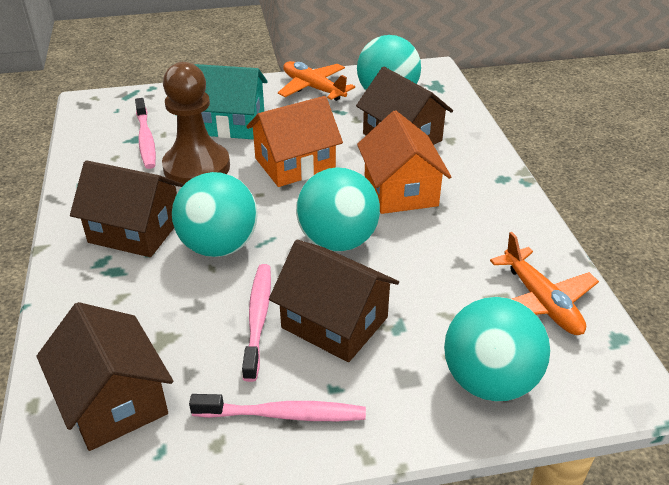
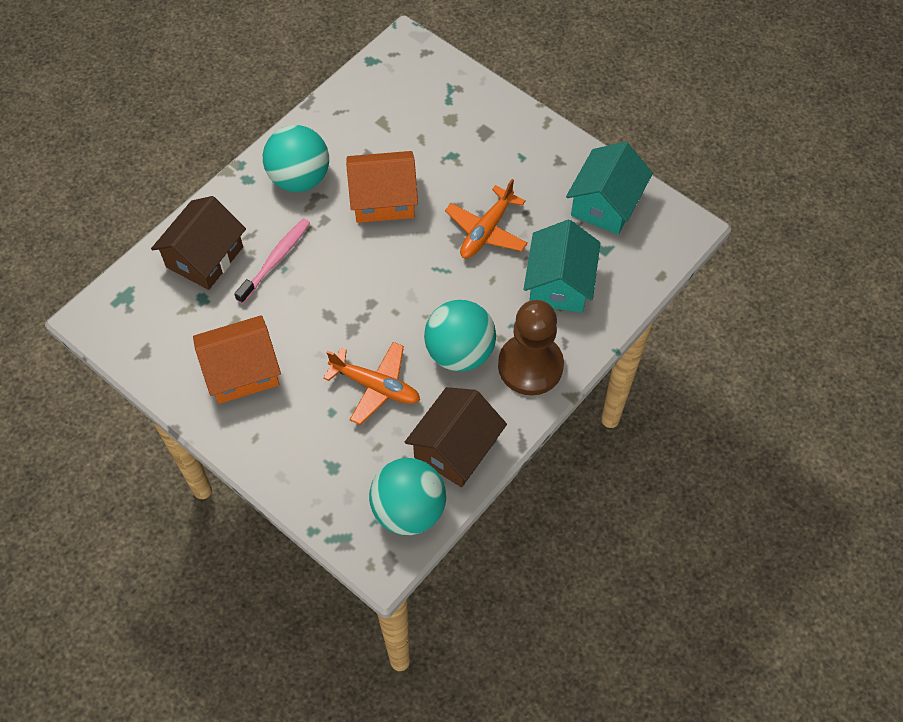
brown house: [36,302,173,451] [70,160,184,257] [269,240,399,362] [356,67,453,145] = 4 -> [151,196,246,290] [405,387,507,487] = 2
pink toothbrush: [135,98,156,169] [189,394,366,421] [242,264,271,382] = 3 -> [234,218,310,304] = 1
turquoise ball: [172,172,258,257] [296,167,380,252] [357,35,421,90] [444,297,550,402] = 4 -> [263,125,329,192] [369,458,446,535] [424,300,496,371] = 3
turquoise house: [194,64,268,139] = 1 -> [523,220,600,313] [566,142,653,235] = 2

